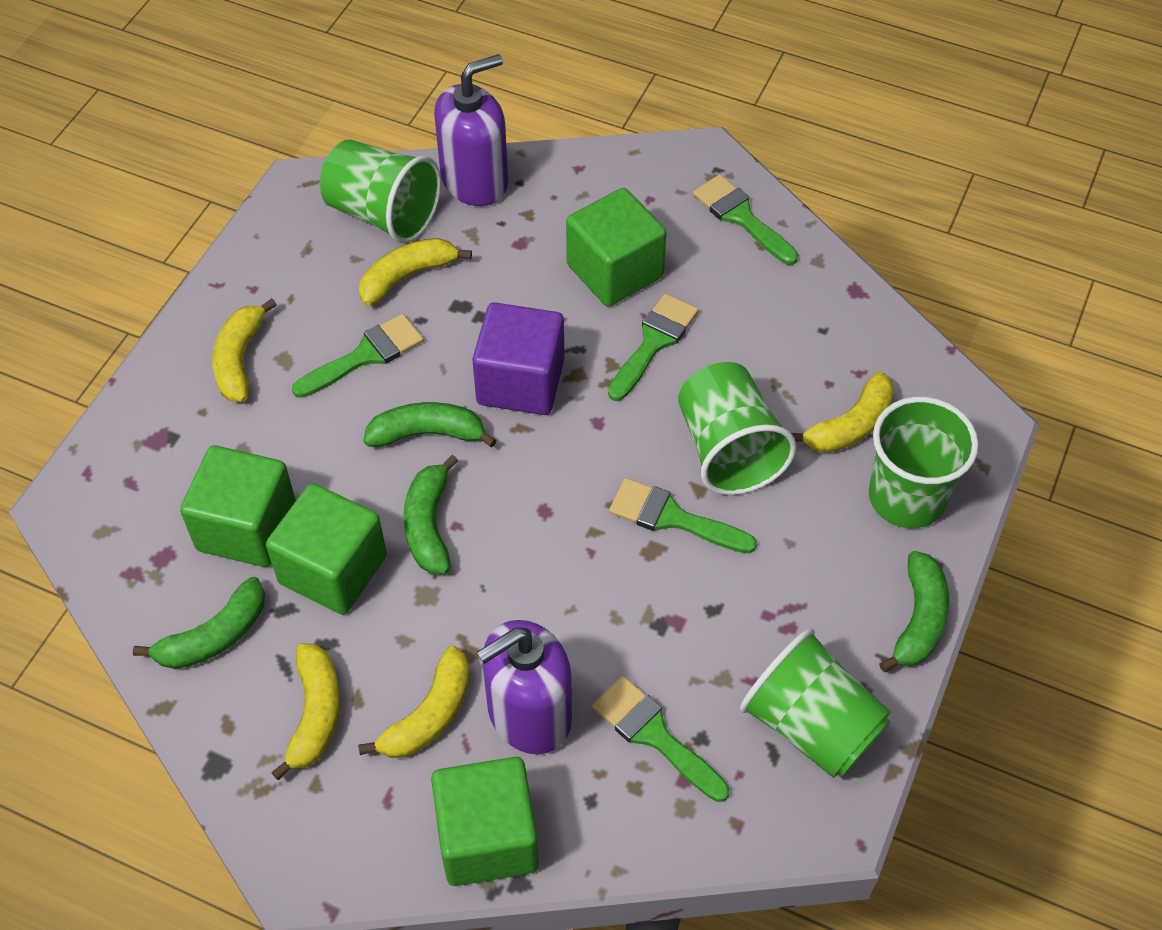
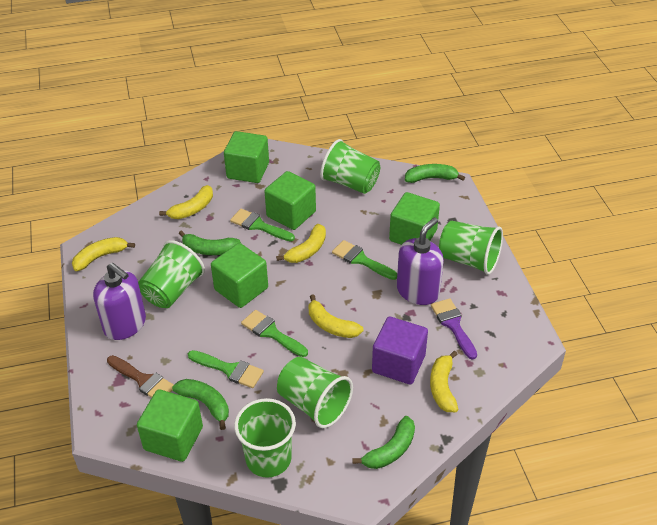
brown brush: none = 0 -> [107,355,174,398] = 1
green brush: [292,314,424,398] [592,676,730,802] [608,294,698,401] [609,478,757,553] [693,174,798,265] = 5 -> [188,350,264,388] [230,209,295,242] [241,310,308,357] [332,240,397,280] = 4
green cube: [180,445,296,567] [266,483,387,615] [431,757,539,886] [566,188,667,306] = 4 -> [137,389,203,462] [211,243,268,308] [224,131,269,183] [264,171,316,230] [389,192,440,245] = 5
green cup: [320,140,441,244] [678,362,796,495] [740,628,890,778] [869,397,979,528] = 4 -> [138,240,205,308] [234,398,296,478] [277,357,353,428] [320,139,380,194] [439,221,503,275] = 5
purple brush: none = 0 -> [431,298,477,360] = 1

